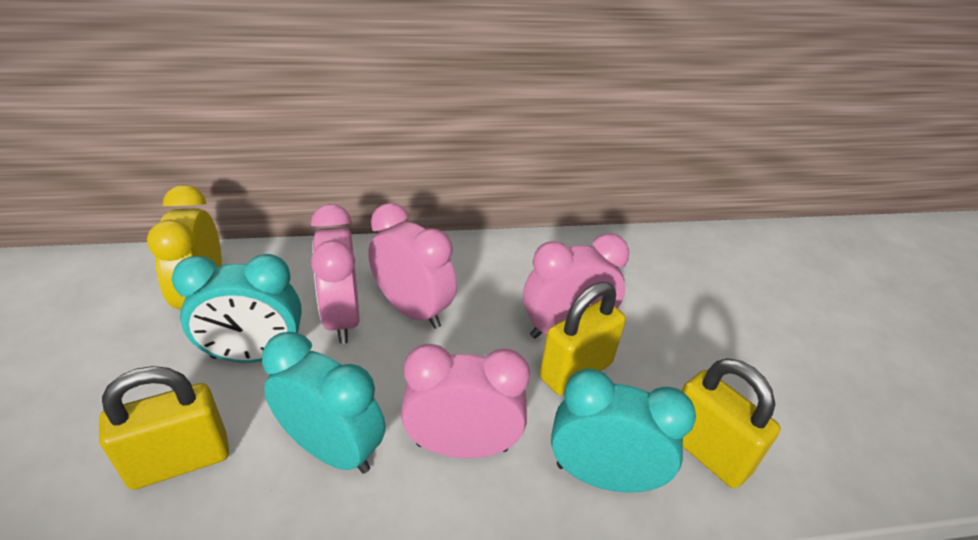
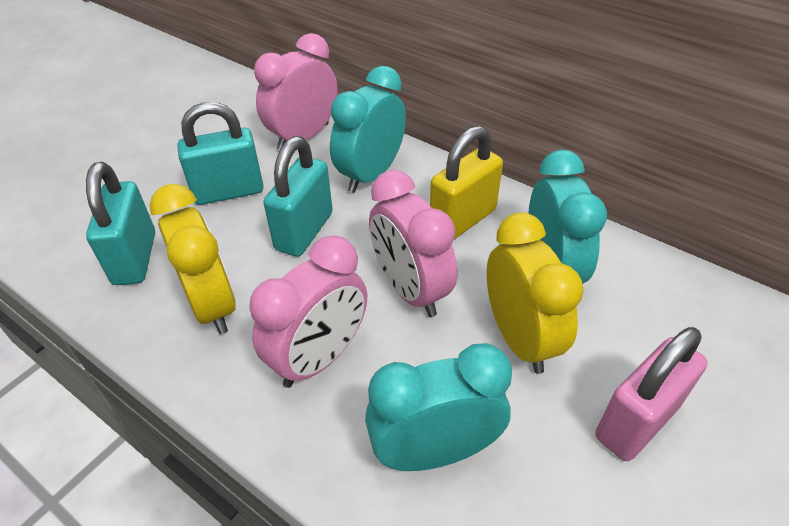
pink clock: [311,204,360,344] [368,203,457,329] [401,344,530,458] [523,233,629,339] = 4 -> [250,236,367,388] [254,33,338,150] [369,170,457,317] = 3
pink padlock: none = 0 -> [595,327,708,461] = 1
turquoise padlock: none = 0 -> [86,162,155,285] [177,102,264,205] [263,136,333,257] = 3
yellow clock: [147,185,222,310] = 1 -> [149,184,236,334] [487,212,584,374] = 2
yellow padlock: [99,366,229,490] [540,282,626,395] [682,358,781,488] = 3 -> [430,126,503,239] = 1

